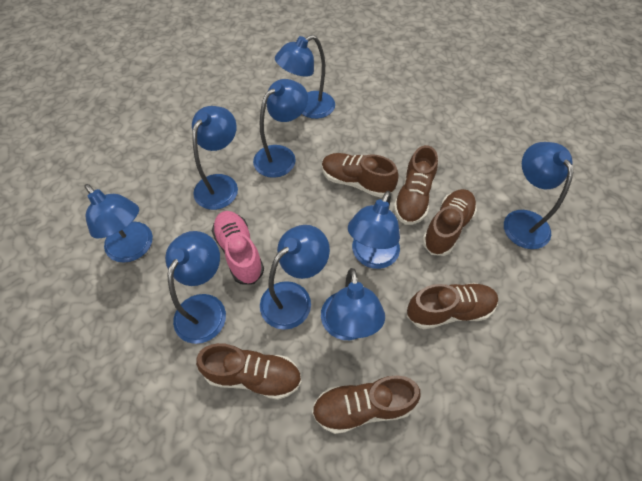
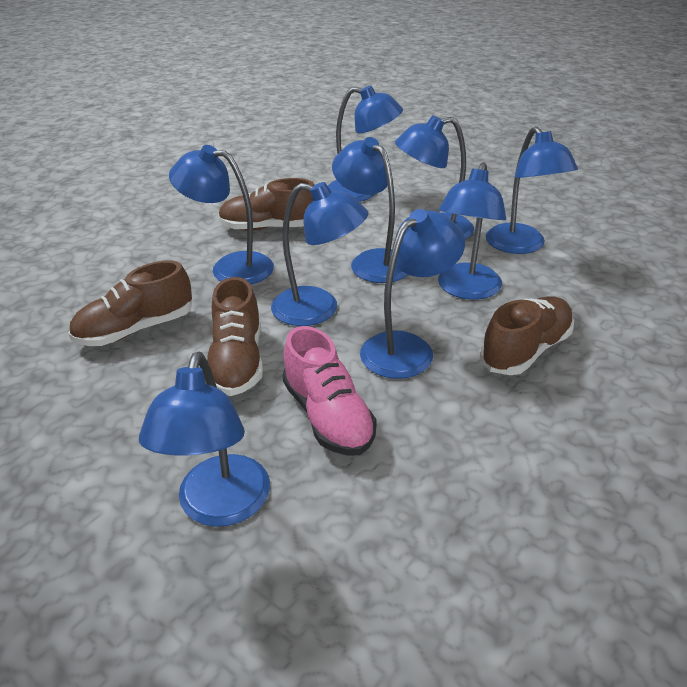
brown shoe: [196,343,302,400] [312,375,421,434] [322,153,399,198] [393,145,438,225] [407,283,498,329] [422,189,477,256] = 6 -> [68,260,192,346] [207,277,263,396] [218,178,314,231] [480,296,574,375] = 4

